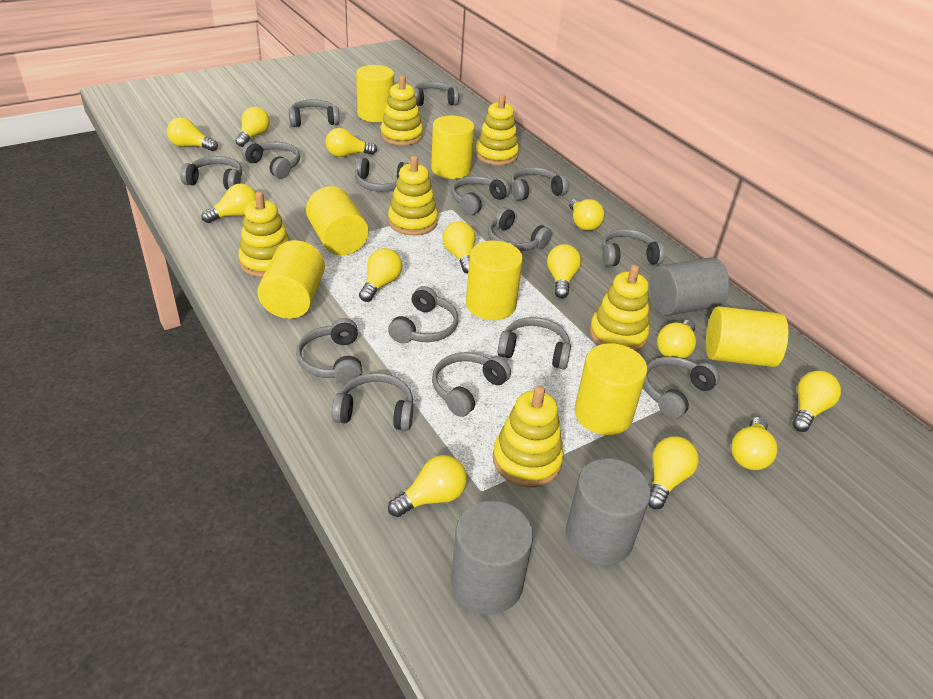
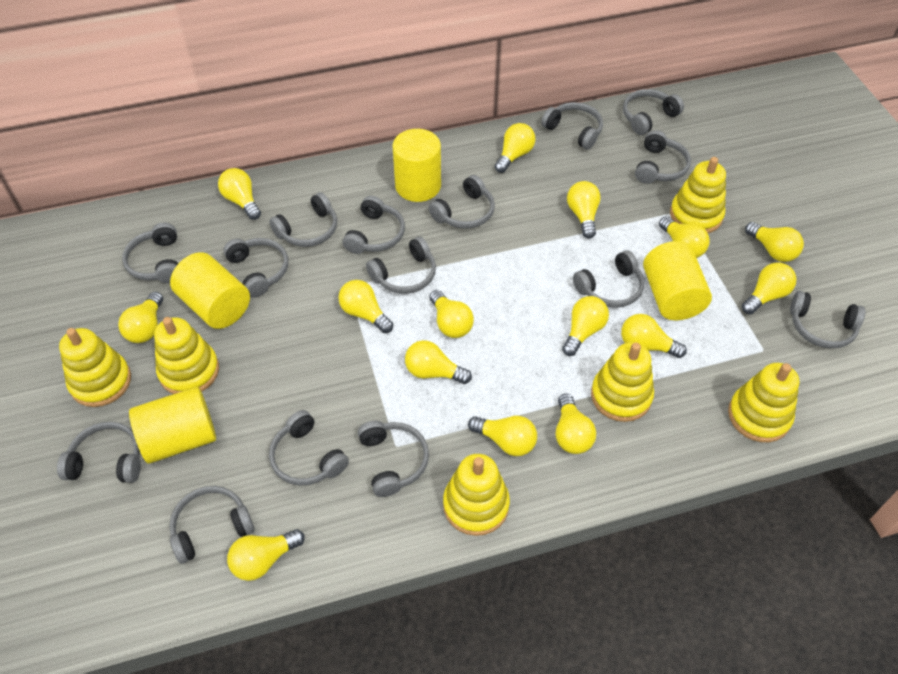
grey cylinder: [451,501,533,615] [566,458,651,565] [650,257,730,315] = 3 -> none = 0
yellow cylinder: [257,240,325,319] [306,186,369,256] [356,65,394,122] [431,115,475,179] [466,241,523,320] [574,343,647,435] [706,306,788,367] = 7 -> [129,387,216,464] [170,252,250,329] [393,129,441,202] [643,241,712,320] = 4
yellow light bulb: [167,117,218,151] [201,183,256,223] [235,107,270,147] [326,128,377,157] [359,248,402,302] [388,455,467,517] [443,221,476,274] [547,244,581,298] [569,198,604,231] [648,436,699,509] [657,320,696,359] [731,417,778,470] [792,371,841,432] = 13 -> [118,292,163,343] [218,168,261,220] [227,529,305,581] [338,280,393,333] [405,340,472,384] [430,290,474,338] [468,416,537,456] [495,123,535,173] [556,394,596,454] [562,296,609,356] [567,181,601,239] [621,314,687,358] [659,216,710,258] [742,262,797,314] [745,222,804,262] = 15

